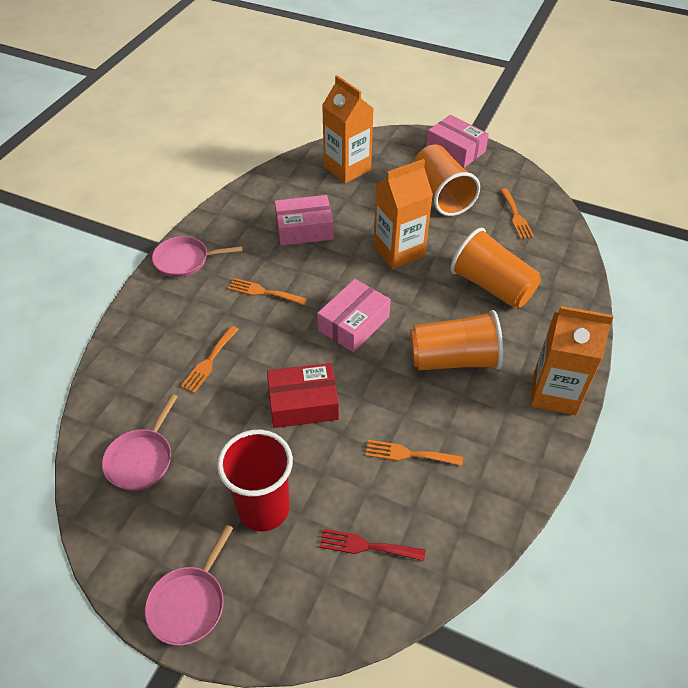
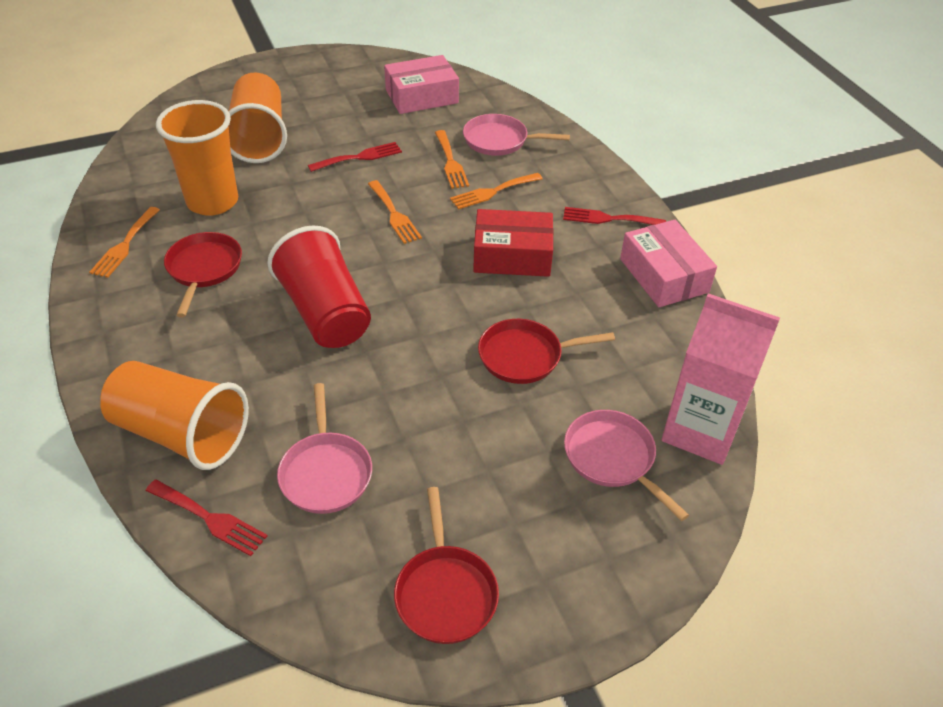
orange carton: [322,75,374,183] [373,159,433,269] [531,306,614,415] = 3 -> none = 0
pink box: [274,195,334,246] [317,279,391,352] [426,115,489,168] = 3 -> [384,55,459,114] [620,220,717,307] = 2
pink carton: none = 0 -> [661,293,780,465] = 1
red fork: [319,529,425,561] = 1 -> [146,479,267,556] [308,142,402,172] [563,207,666,225] = 3
red pan: none = 0 -> [164,232,242,317] [394,487,499,644] [478,319,615,384] = 3

